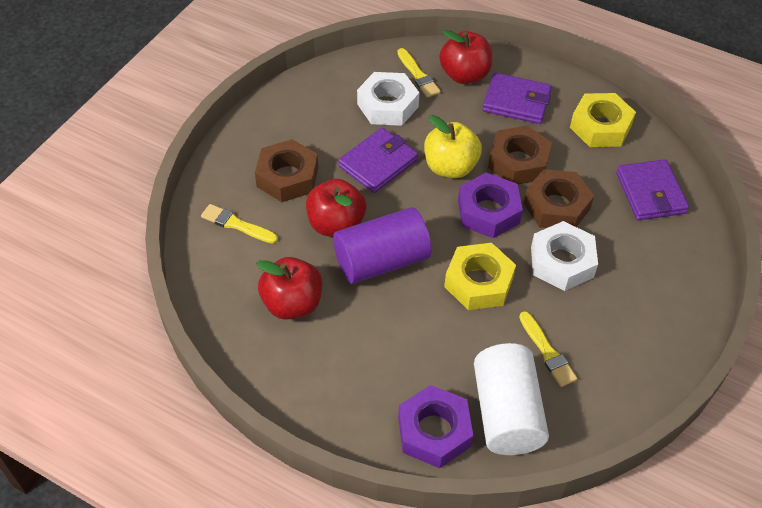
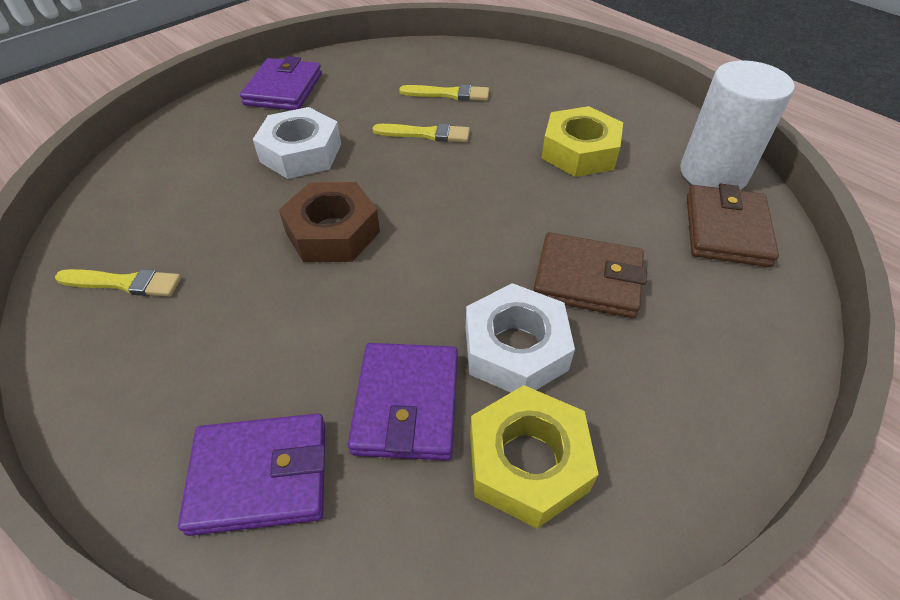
brown nut: [255,139,318,202] [488,125,552,184] [523,169,594,228] = 3 -> [279,182,380,262] = 1
brown wallet: none = 0 -> [533,232,647,318] [687,184,779,267] = 2
purple cylinder: [333,207,431,284] = 1 -> none = 0
purple nut: [398,385,473,468] [458,173,523,238] = 2 -> none = 0
red apple: [256,257,322,320] [306,179,366,237] [439,30,492,84] = 3 -> none = 0
yellow apple: [424,115,482,178] = 1 -> none = 0

